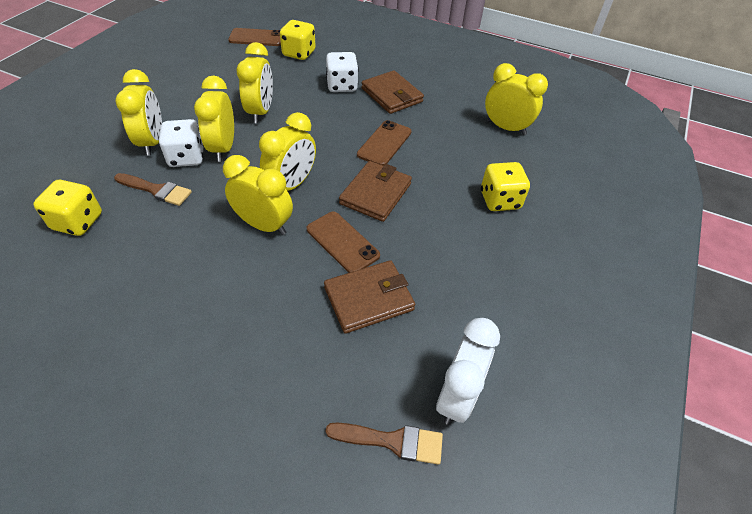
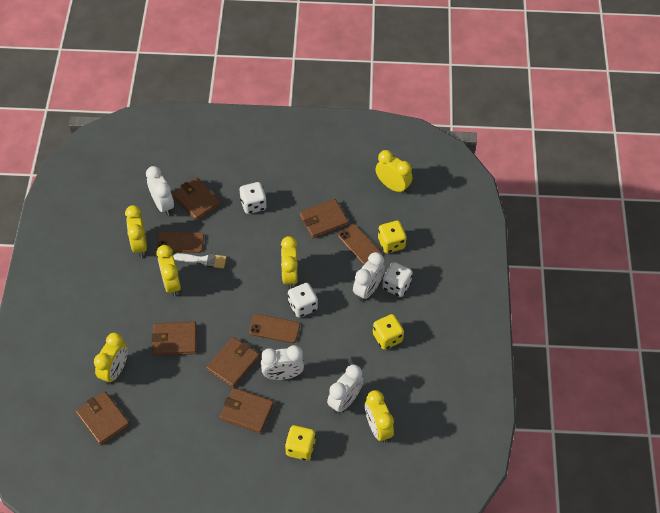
brown brush: [114,173,192,206] [326,422,443,465] = 2 -> none = 0
brown wallet: [324,260,415,334] [339,161,412,222] [362,70,424,114] = 3 -> [76,392,130,445] [151,322,197,356] [172,177,221,221] [206,337,260,388] [220,388,274,434] [299,199,348,239] = 6
white brush: none = 0 -> [173,253,226,269] = 1
white clock: [436,318,500,425] = 1 -> [146,166,174,216] [261,345,304,380] [327,364,363,413] [353,252,385,301] = 4
white dice: [159,119,204,167] [326,52,359,92] = 2 -> [240,182,267,214] [288,283,318,318] [382,262,413,297] = 3

